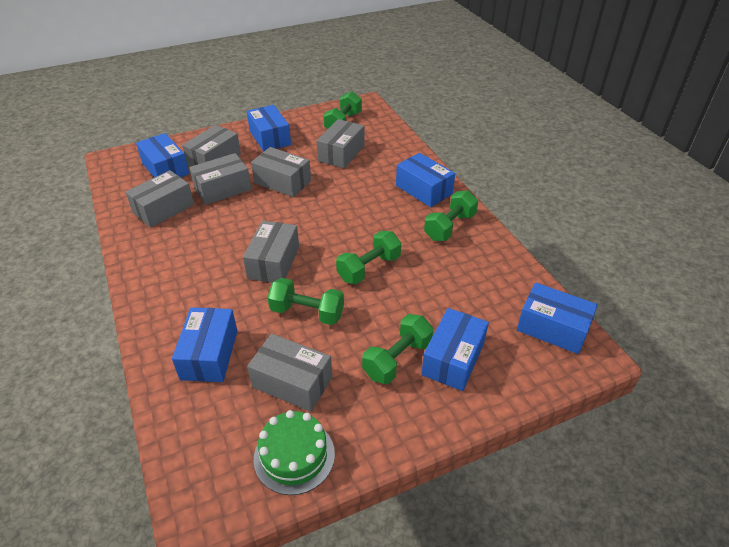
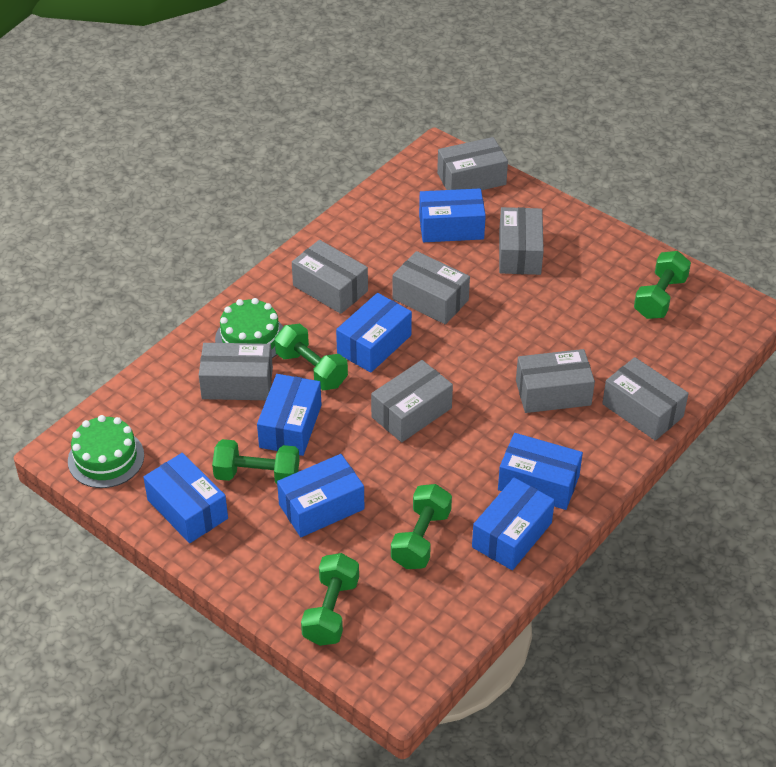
blue box: [136,133,189,177] [172,307,237,382] [247,105,291,152] [396,153,455,207] [421,308,489,391] [517,283,598,354] = 6 -> [143,453,228,543] [257,374,322,456] [277,454,365,537] [336,293,412,373] [419,188,486,242] [472,477,555,570] [498,433,583,510] = 7
green cake: [254,410,335,495] = 1 -> [68,415,144,488] [215,298,283,358] = 2
grey box: [125,170,194,228] [182,125,241,167] [189,153,251,205] [243,221,299,283] [247,334,332,412] [251,147,311,197] [317,119,364,168] = 7 -> [199,343,273,400] [292,240,368,314] [371,360,453,442] [393,251,470,325] [437,137,508,190] [499,207,544,275] [516,349,595,413] [602,357,689,441] = 8

